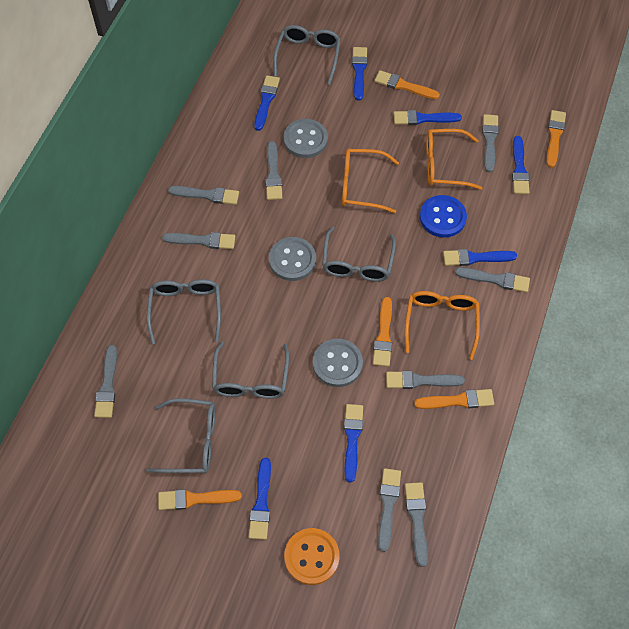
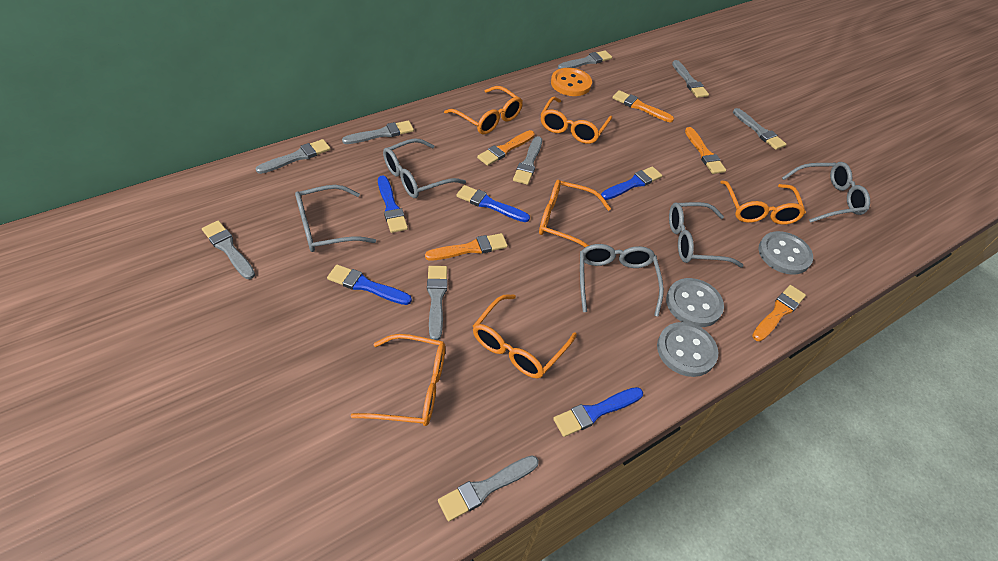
blue brush: [249,458,271,540] [254,75,280,131] [344,404,363,483] [352,47,367,101] [393,110,462,125] [443,249,517,266] [512,136,529,194] = 7 -> [327,265,412,305] [378,176,408,233] [456,185,530,222] [553,387,643,437] [601,166,662,200] = 5
blue button: [420,195,467,238] = 1 -> none = 0
orange glasses: [342,149,399,213] [405,291,480,360] [426,129,483,190] = 3 -> [351,334,445,426] [444,86,523,134] [473,294,577,378] [539,180,611,247] [540,97,612,144] [720,181,806,225] = 6

